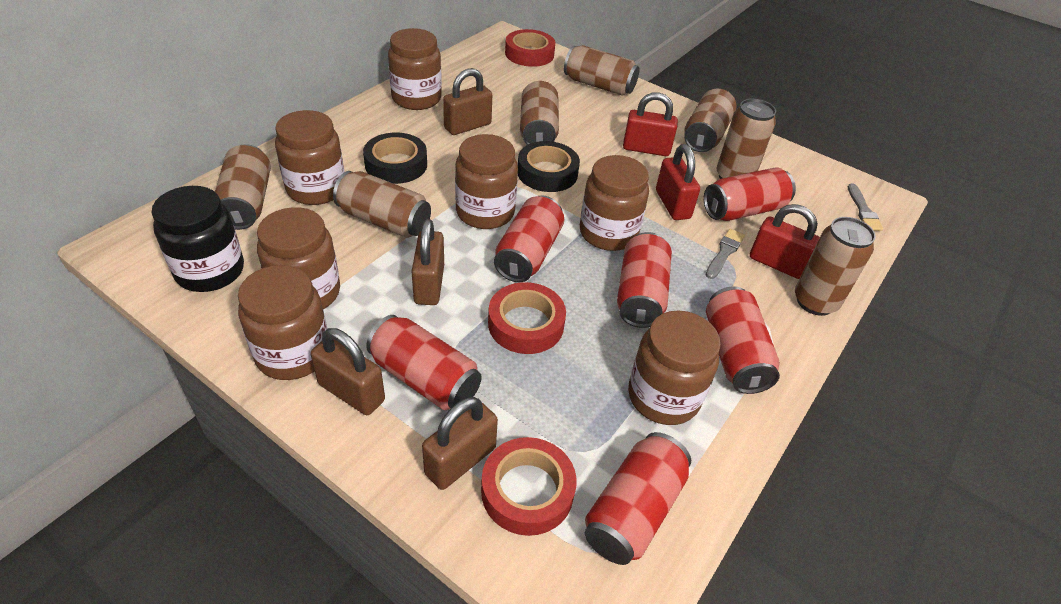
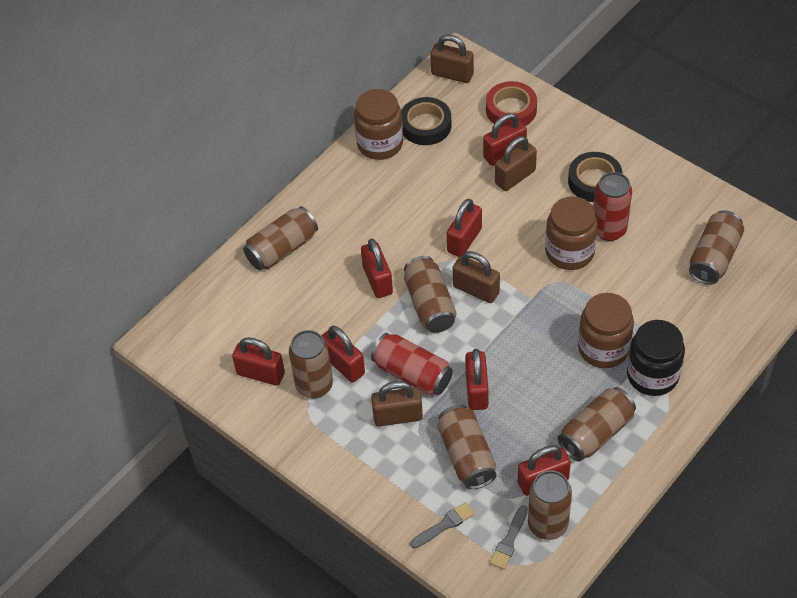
brown jar: [238,265,327,380] [257,207,340,309] [275,110,344,205] [388,28,442,110] [455,134,518,229] [580,155,649,251] [628,310,721,425] = 7 -> [354,89,403,160] [545,196,598,270] [578,293,634,368] = 3
red can: [366,315,482,410] [494,196,564,282] [585,432,691,565] [617,232,672,328] [704,167,796,221] [706,286,780,394] = 6 -> [371,333,453,395] [593,172,632,241] = 2
red padlock: [623,92,678,156] [656,144,700,220] [750,204,820,279] = 3 -> [232,337,285,386] [322,326,365,383] [361,239,393,298] [447,199,482,257] [465,349,489,410] [483,113,527,166] [518,445,571,496] = 7
red tape: [481,437,577,536] [488,282,566,354] [505,29,555,67] = 3 -> [486,81,537,127] = 1

